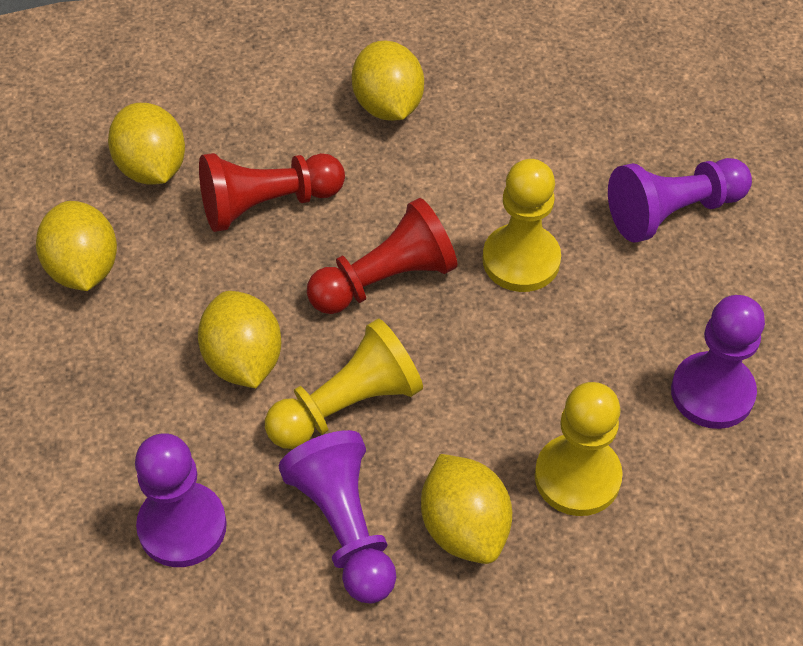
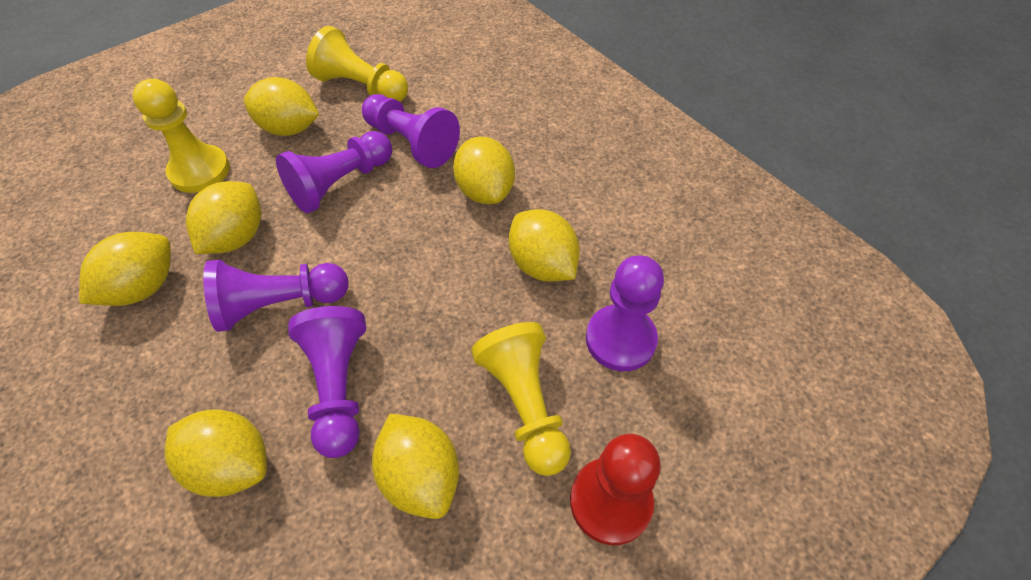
purple pawn: [135,433,227,567] [279,430,396,604] [608,158,752,243] [671,295,765,429] = 4 -> [203,260,349,332] [276,131,392,213] [288,306,366,458] [362,94,460,168] [586,255,664,371] = 5
red pawn: [199,153,345,232] [307,198,457,314] = 2 -> [570,434,661,545] = 1
yellow lemon: [36,201,117,291] [108,103,185,185] [198,291,281,388] [352,41,424,121] [421,454,512,564] = 5 -> [79,232,171,306] [165,409,267,497] [186,181,261,254] [244,77,319,136] [372,414,459,519] [453,136,515,204] [509,209,580,281] = 7

